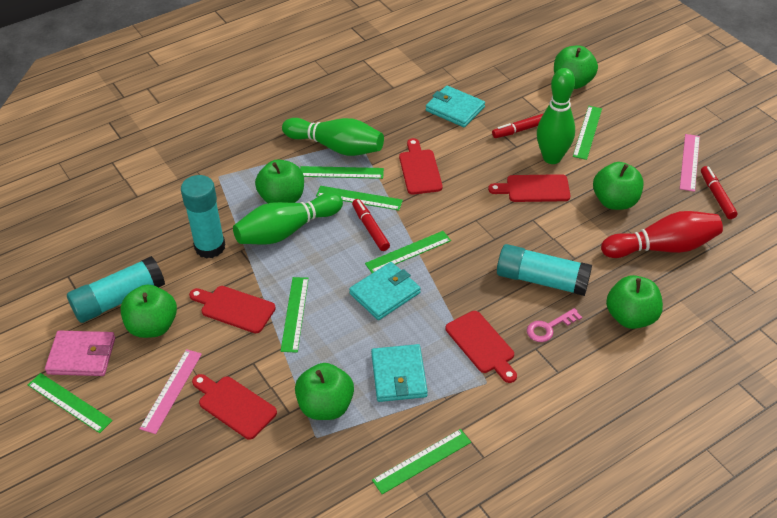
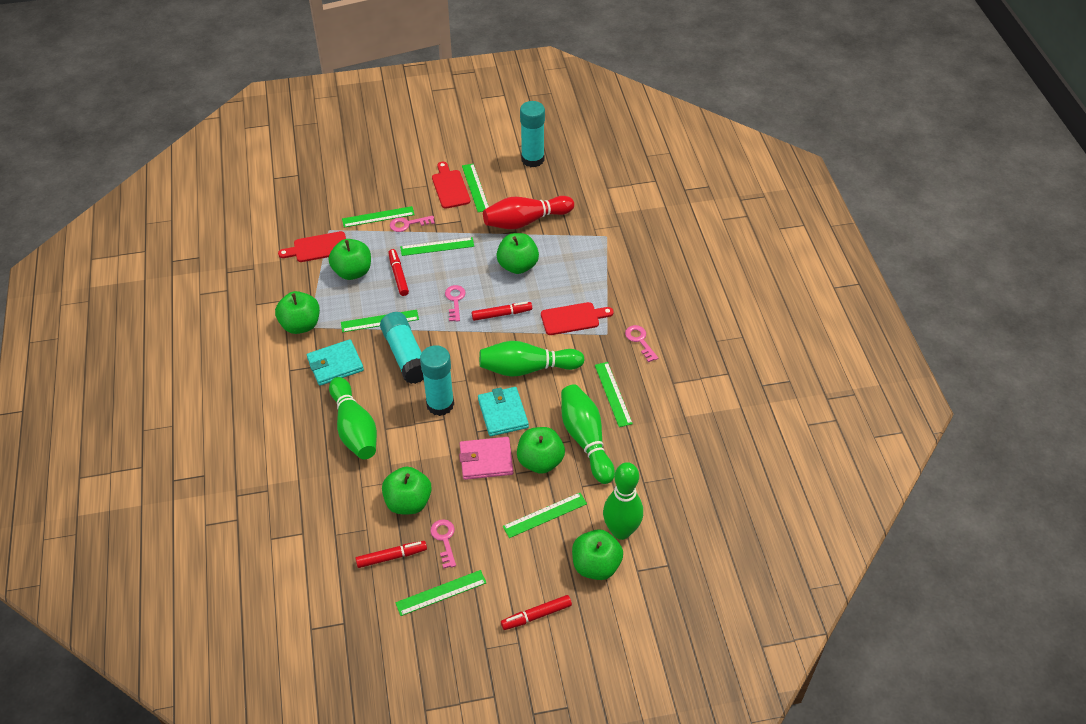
green bowling pin: [233,193,343,244] [282,118,384,156] [537,68,575,164] = 3 -> [329,377,377,459] [479,341,585,377] [561,384,615,484] [603,462,643,540] = 4
pink key: [527,308,582,342] = 1 -> [390,216,435,232] [430,519,456,569] [445,285,466,322] [625,325,658,362] = 4
pink ruler: [140,349,202,434] [680,134,700,192] = 2 -> none = 0
red cutting board: [189,286,276,333] [192,374,277,440] [399,138,443,195] [446,311,517,383] [488,174,571,202] = 5 -> [278,231,346,262] [432,162,470,209] [541,302,614,335] = 3
red marker: [352,199,390,251] [492,113,544,138] [701,166,738,219] = 3 -> [355,541,427,568] [388,249,409,296] [472,302,532,321] [501,595,572,630] = 4
turquoise wallet: [349,262,421,320] [371,344,428,402] [426,86,485,127] = 3 -> [307,339,364,386] [478,387,529,436] = 2

